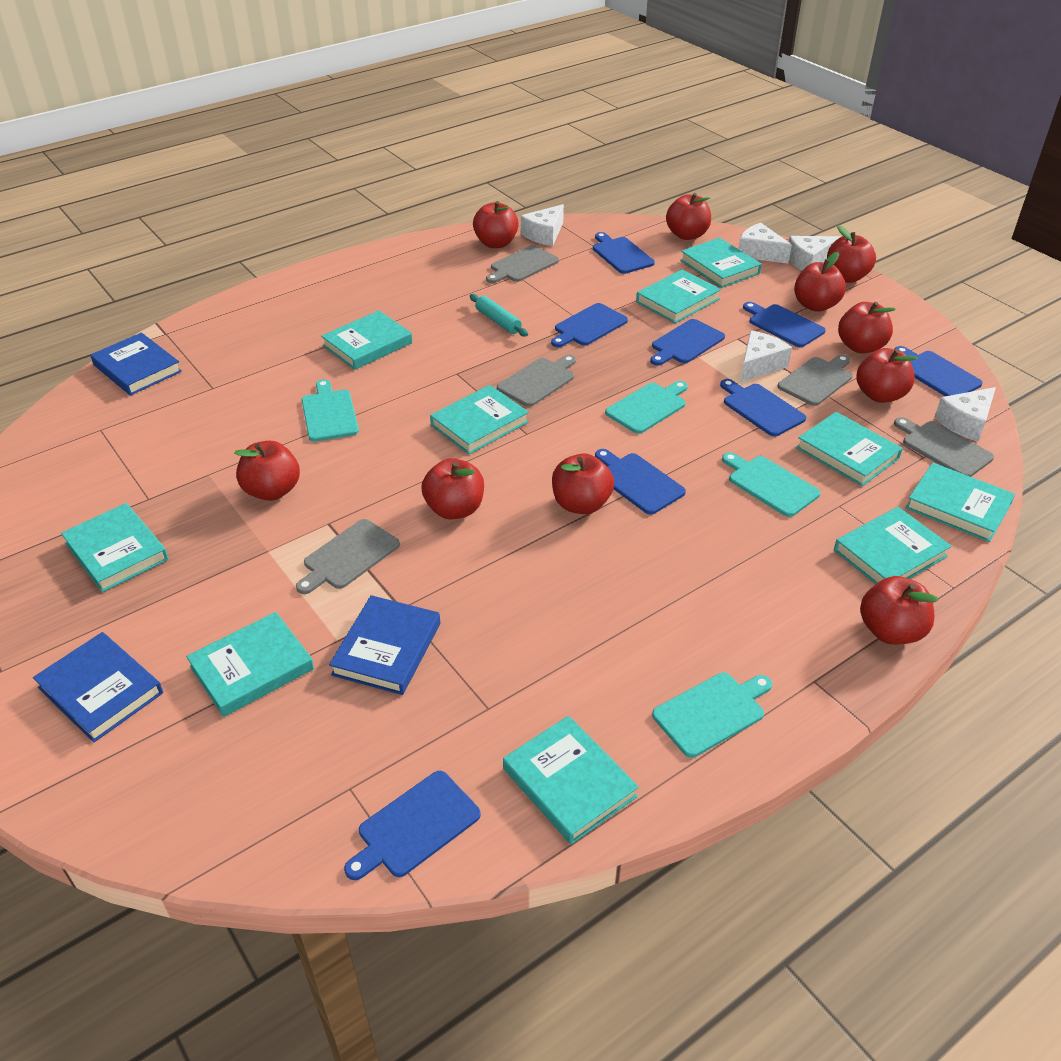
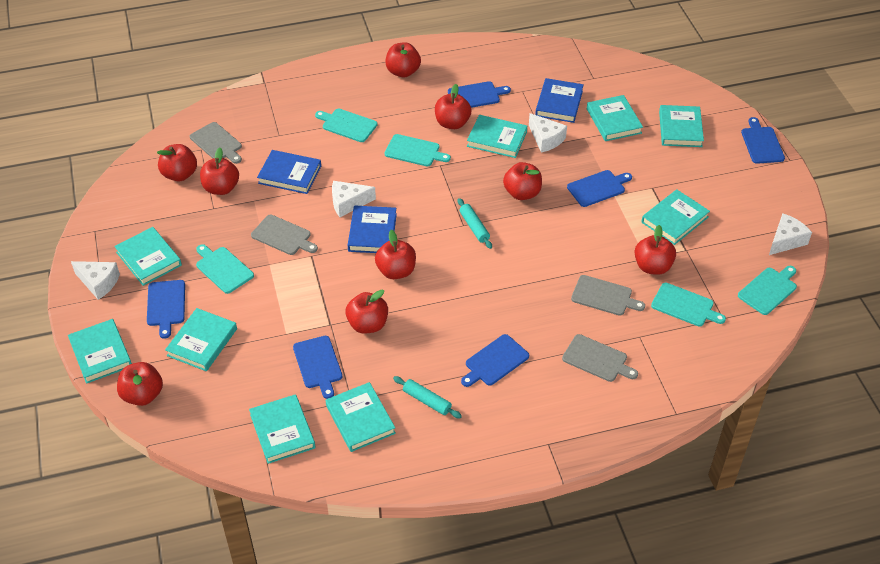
blue cutting board: [344,771,481,880] [551,303,628,347] [593,232,655,274] [595,449,686,515] [650,319,725,366] [720,379,806,436] [743,302,826,347] [895,346,983,396] = 8 -> [147,280,185,339] [293,336,342,399] [448,81,511,108] [461,334,529,387] [567,170,632,207] [741,117,785,164] = 6
grey cutting board: [296,519,400,594] [486,245,559,283] [497,355,576,407] [777,355,853,406] [894,417,994,477] = 5 -> [190,122,242,164] [251,215,318,255] [562,334,638,382] [571,275,645,316] = 4
red apple: [234,440,300,501] [421,458,484,519] [473,201,519,248] [552,453,614,514] [666,193,711,240] [794,252,846,312] [827,225,876,283] [838,302,896,354] [856,348,918,403] [860,576,938,645] = 10 -> [117,362,163,406] [157,144,197,181] [200,148,239,195] [345,289,388,333] [375,230,416,279] [386,42,421,78] [435,84,472,129] [503,162,542,200] [634,225,676,275] = 9
turquoise book: [61,503,169,592] [186,612,314,717] [321,310,412,370] [430,385,529,455] [503,716,639,845] [636,269,721,323] [680,238,762,288] [796,412,903,486] [834,507,952,584] [905,463,1015,542] = 10 -> [68,319,132,384] [114,227,182,286] [165,308,237,371] [249,394,315,464] [326,382,396,452] [467,115,527,158] [587,95,643,141] [641,189,710,245] [659,105,704,147] = 9
turquoise cutting board: [302,379,359,442] [605,381,688,434] [652,673,772,758] [722,452,820,517] = 4 -> [196,244,254,294] [315,109,378,142] [385,134,451,166] [651,283,726,327] [738,266,797,315] = 5
turquoise rolling pin: [470,294,528,337] = 1 -> [393,376,462,418] [458,198,492,249] = 2
white cheese: [521,204,564,246] [738,223,792,264] [740,331,792,383] [789,236,840,271] [934,387,996,442] = 5 -> [71,261,120,300] [332,181,376,217] [529,113,567,152] [769,213,812,255] = 4

